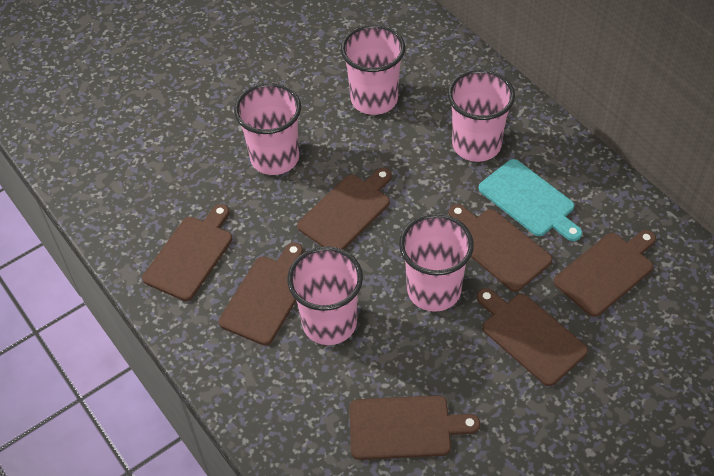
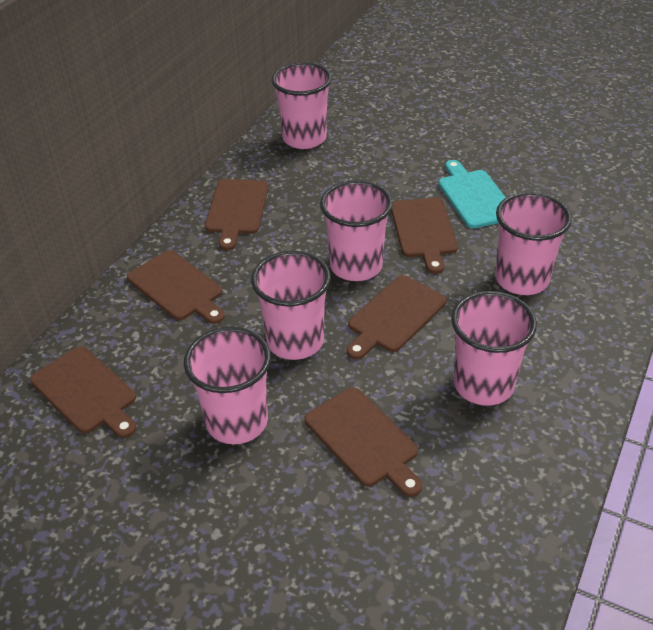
brown cutting board: [142,204,232,301] [218,242,303,345] [297,168,392,250] [349,395,480,460] [449,204,552,292] [477,288,588,386] [554,230,656,317] = 7 -> [30,346,136,438] [127,250,225,324] [205,179,269,250] [305,387,422,497] [347,275,447,360] [391,198,458,274] = 6
pink cup: [234,83,301,175] [287,246,363,345] [341,25,405,115] [399,214,474,312] [448,69,515,162] = 5 -> [184,327,271,444] [251,251,331,360] [271,62,332,149] [320,180,393,281] [451,291,537,406] [495,192,572,295] = 6

